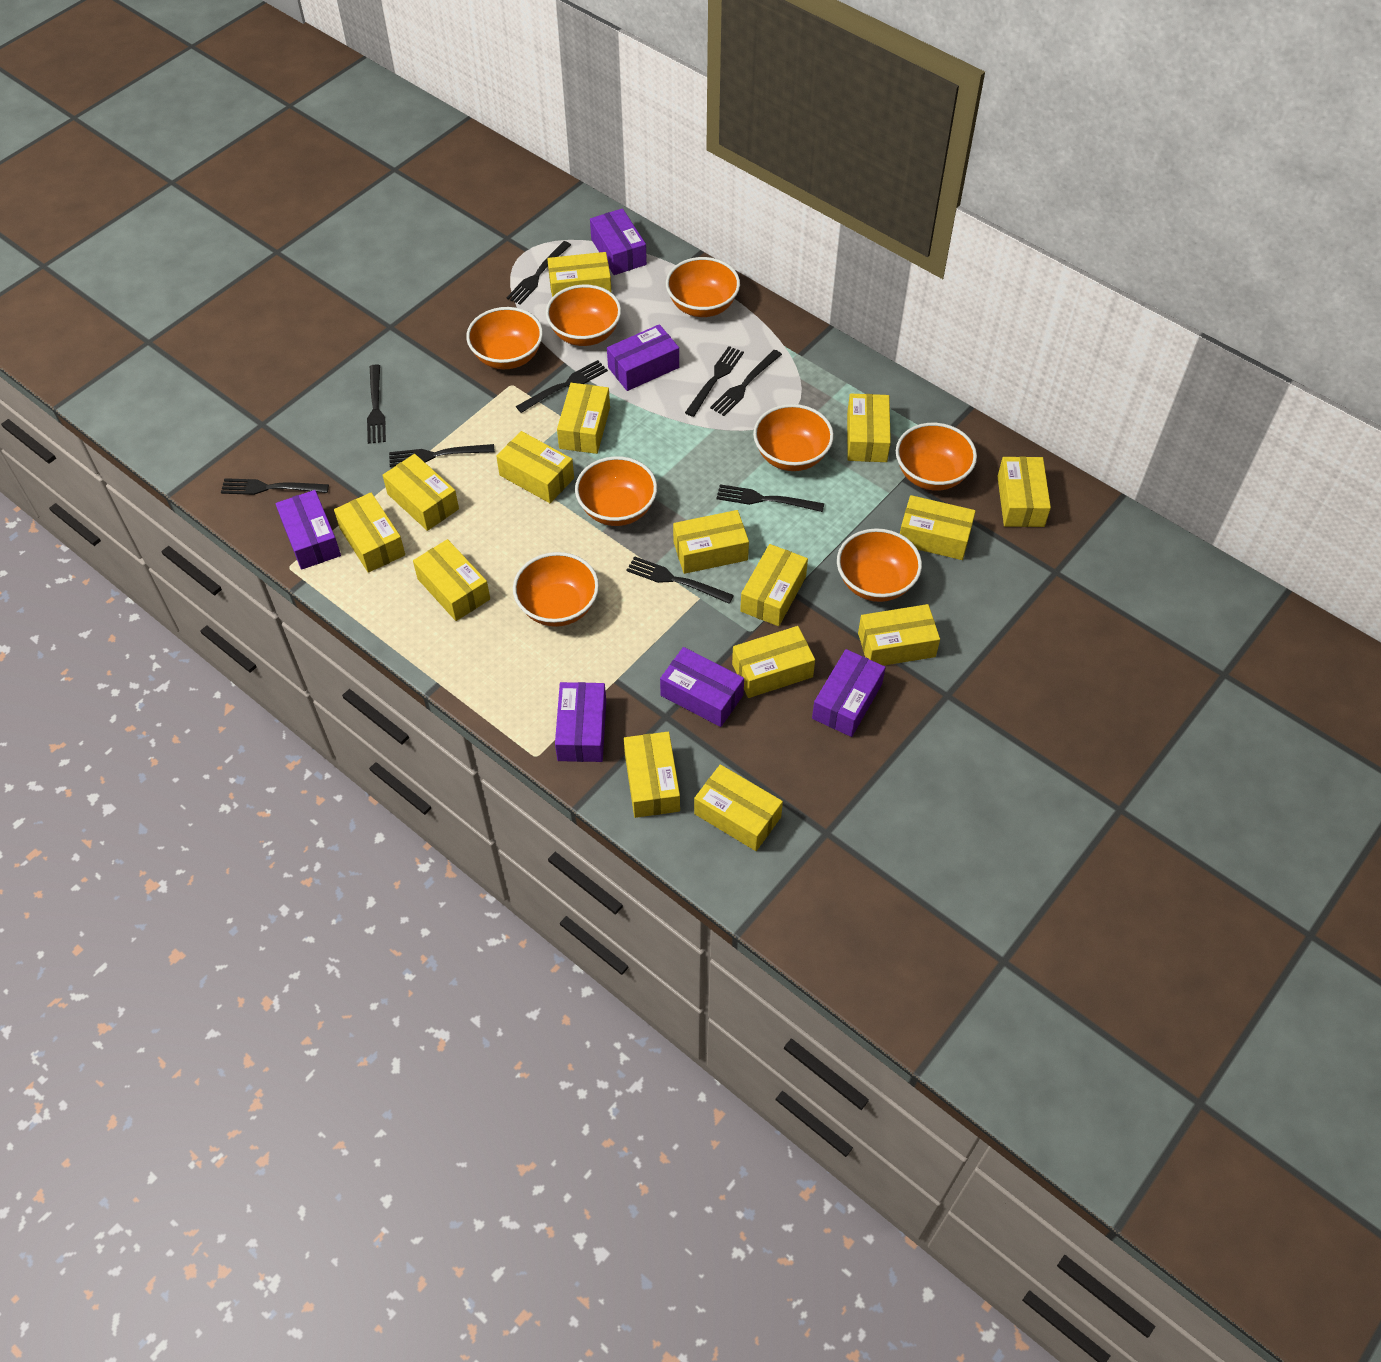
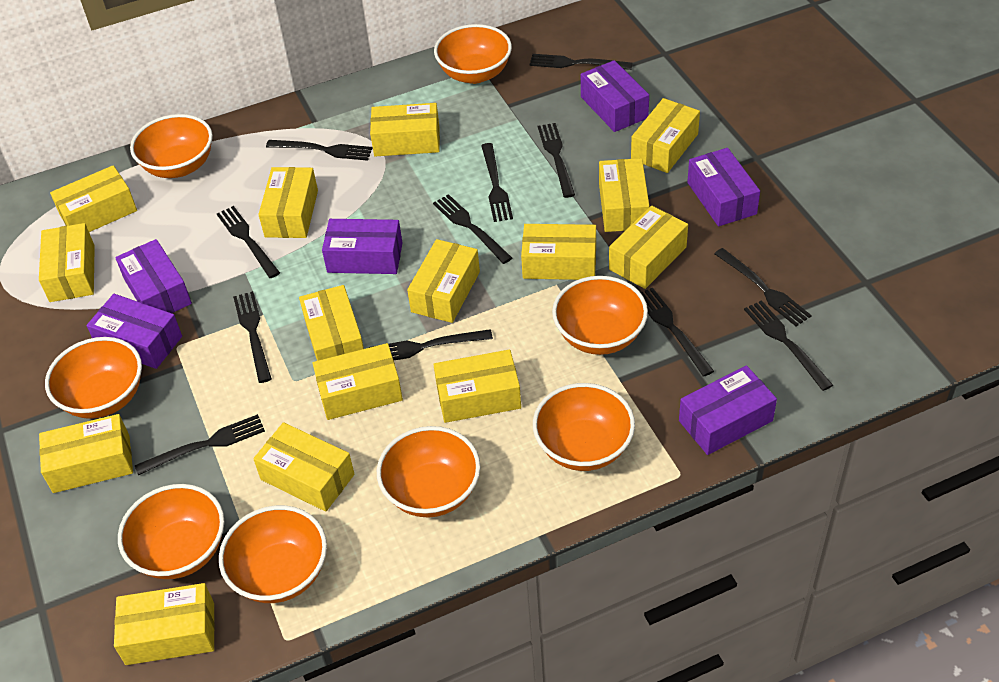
black fork: [221,478,329,495] [367,364,386,444] [389,444,495,467] [506,241,571,305] [516,360,608,413] [626,556,734,604] [685,346,744,417] [710,350,782,416] [716,484,824,512] = 9 -> [135,414,265,475] [217,206,280,278] [233,291,272,383] [266,140,373,161] [369,329,493,360] [433,194,512,264] [481,143,513,222] [530,54,633,70] [538,123,575,198] [641,288,714,377] [714,248,812,326] [744,300,833,391] = 12

